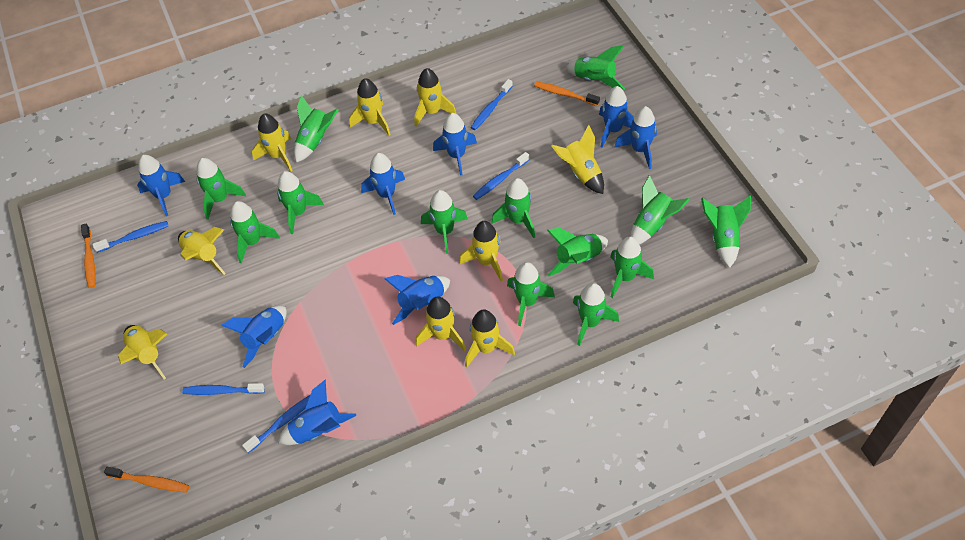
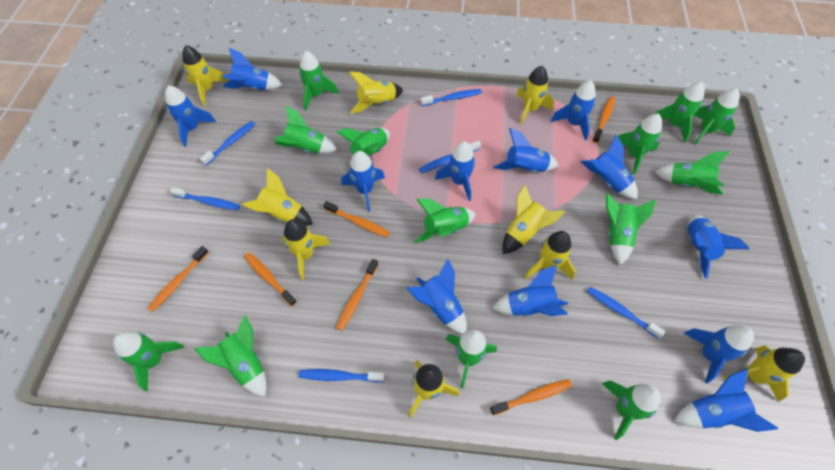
blue rocket: [137,155,185,216] [221,305,287,368] [278,379,356,445] [361,153,405,215] [384,275,450,325] [433,113,477,176] [599,86,634,148] [614,106,657,169] = 8 -> [165,85,216,147] [222,48,282,90] [342,151,385,212] [407,258,467,334] [435,141,475,201] [493,128,559,172] [493,265,569,317] [551,80,596,140] [580,134,638,199] [674,369,778,432] [684,325,754,384] [688,215,749,279] = 12
blue toothbrush: [93,221,169,253] [182,383,265,395] [242,395,310,453] [470,79,513,130] [473,152,530,200] = 5 -> [170,187,240,210] [200,121,255,165] [299,369,385,382] [419,141,481,173] [421,89,482,106] [587,287,665,339] = 6
orange toothbrush: [81,224,96,288] [104,467,189,493] [534,81,600,106] = 3 -> [148,246,209,312] [244,252,297,306] [323,201,390,237] [336,259,379,331] [490,379,572,415] [592,96,615,143] = 6

